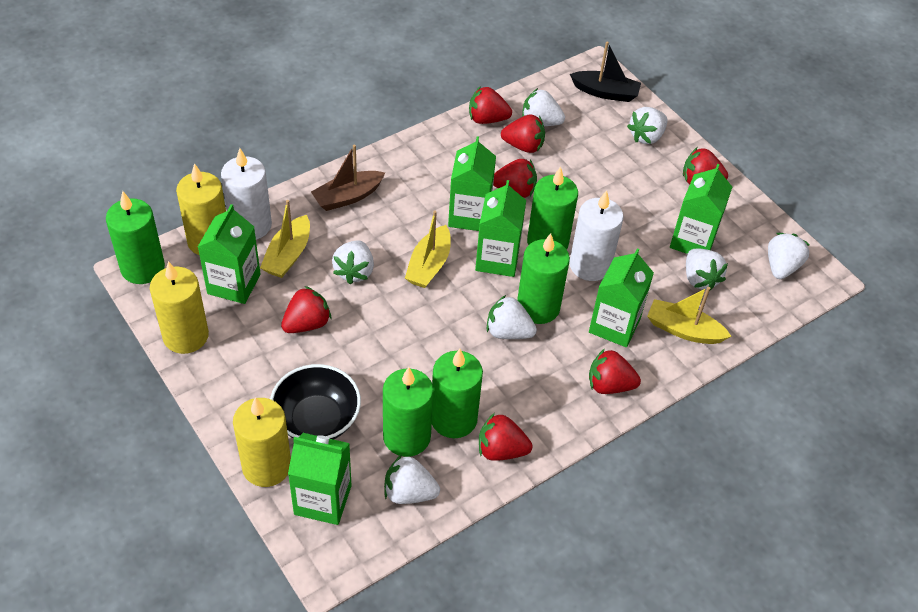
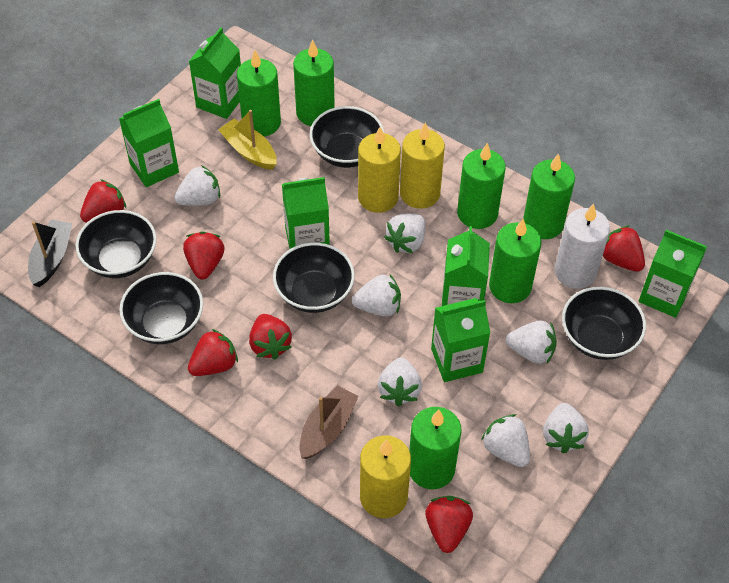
black bowl: [270,364,361,440] = 1 -> [75,210,157,278] [119,272,203,344] [273,243,355,313] [310,106,384,168] [562,287,646,360] = 5
green candle: [106,191,165,284] [383,367,434,457] [432,349,483,438] [517,233,570,324] [527,166,578,250] = 5 -> [237,50,281,136] [293,39,335,126] [409,407,462,489] [457,143,506,229] [489,219,542,303] [523,153,575,239] = 6
red strawberry: [281,286,331,333] [469,86,512,124] [479,413,533,461] [493,159,537,198] [501,115,545,153] [589,349,641,394] [683,148,728,184] = 7 -> [80,179,126,223] [183,232,224,280] [188,329,238,376] [249,314,292,360] [425,496,473,553] [603,225,645,272] = 6
white candle: [221,148,272,240] [569,190,624,281] = 2 -> [555,204,610,289] = 1
yellow boat: [260,200,310,278] [405,210,451,288] [647,287,731,344] = 3 -> [218,110,277,170] = 1

